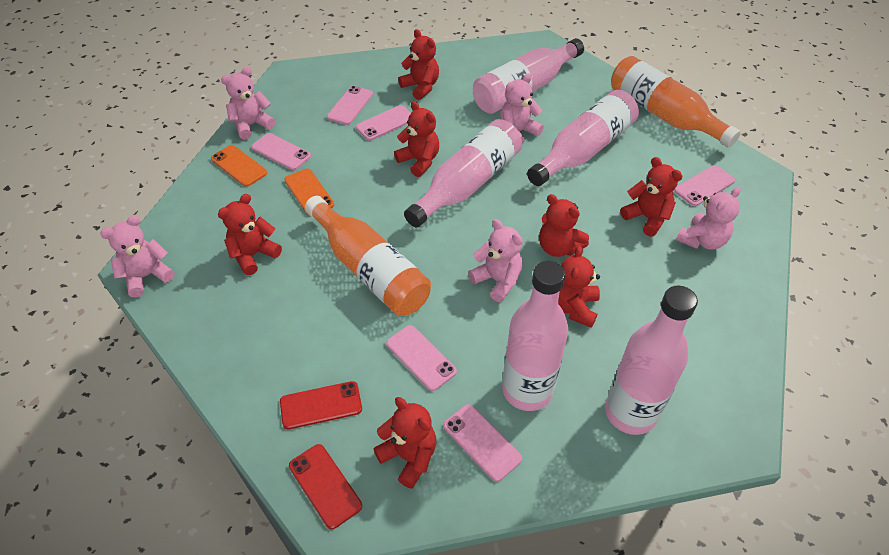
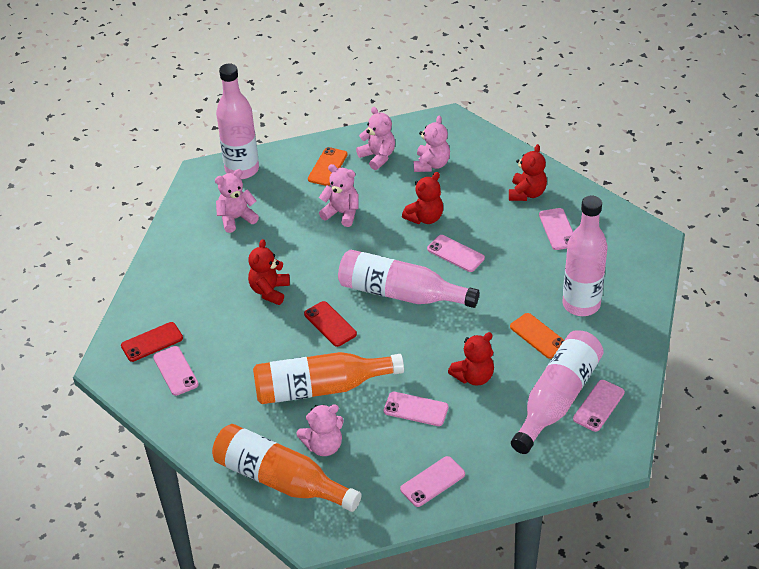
pink bottle: [404,119,522,228] [473,38,584,114] [502,261,568,411] [527,90,639,186] [605,286,698,435] = 5 -> [216,64,259,179] [338,250,479,308] [511,330,604,454] [562,196,608,316] = 4
red teddy bear: [218,194,282,275] [373,397,436,489] [394,101,439,177] [398,29,439,100] [539,194,589,257] [558,246,600,328] [620,157,683,237] = 7 -> [248,239,290,305] [402,172,443,224] [448,332,494,386] [509,144,547,201] = 4

